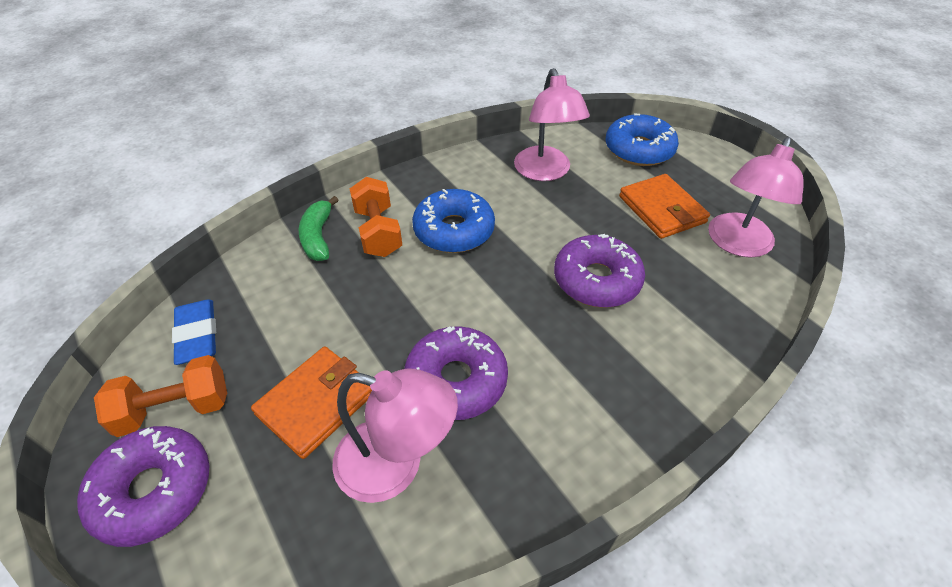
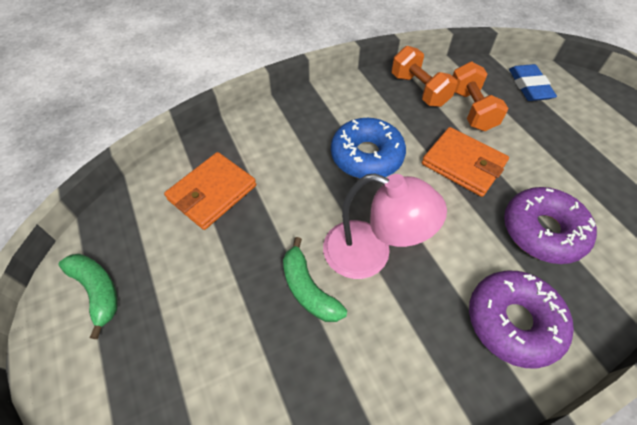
blue donut: [412,189,495,253] [606,114,679,166] = 2 -> [331,118,406,178] = 1
green banana: [299,196,338,261] = 1 -> [58,254,118,339] [283,237,347,322] = 2
pink lamp: [332,368,458,503] [514,68,590,181] [708,137,804,258] = 3 -> [323,174,447,279] = 1
purple donut: [77,426,210,547] [404,326,508,420] [554,234,645,308] = 3 -> [469,271,574,368] [504,187,597,264] = 2

